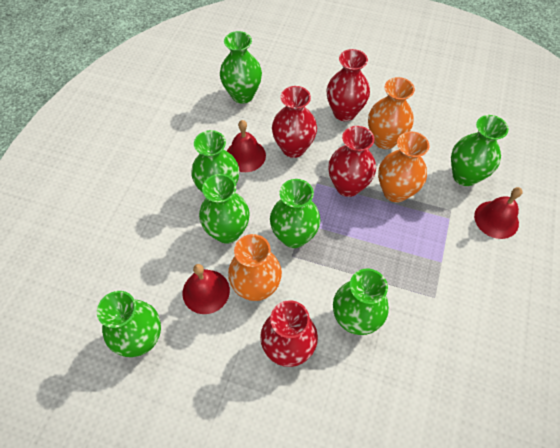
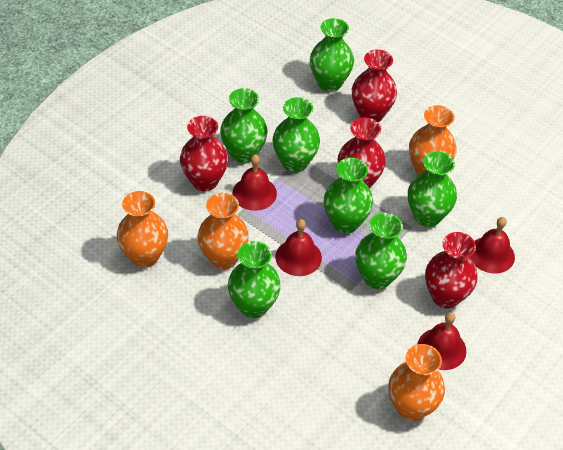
orange vase: [228,234,282,301] [368,77,415,149] [378,131,429,203] = 3 -> [117,191,168,268] [198,193,249,270] [388,344,445,421] [409,105,457,175] = 4
red bell: [182,264,230,314] [227,120,266,172] [474,187,522,239] = 3 -> [232,154,277,211] [275,219,322,276] [418,312,466,370] [470,217,515,274] = 4

